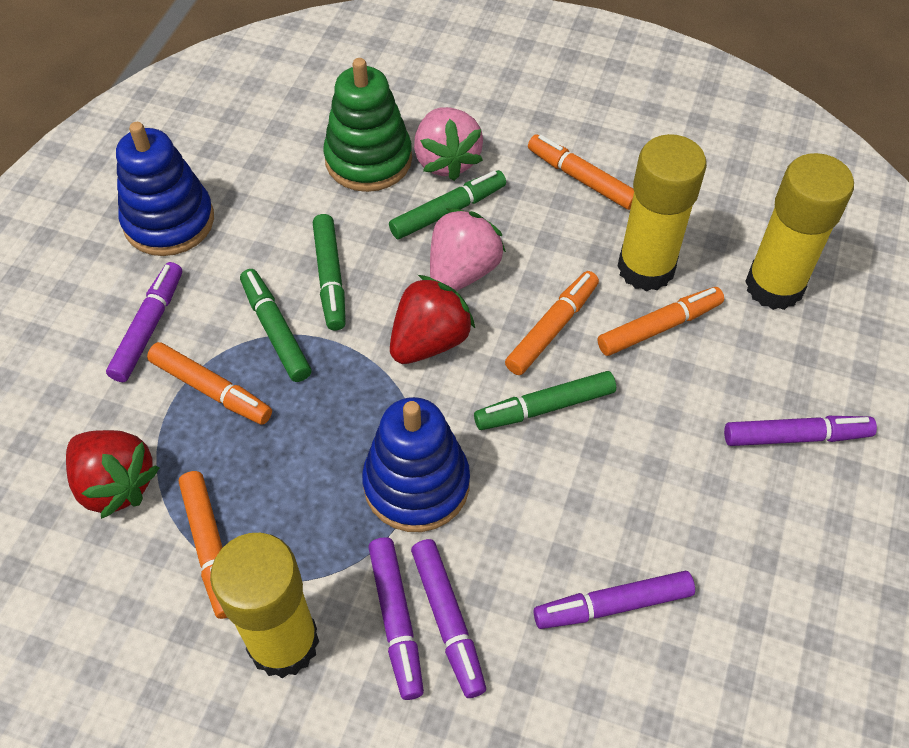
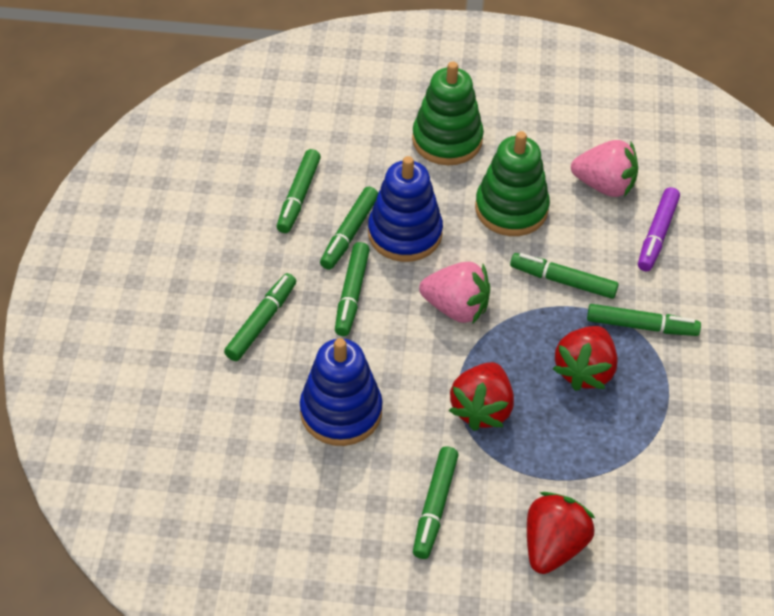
green marker: [240,269,311,382] [313,214,346,330] [389,170,506,239] [474,371,616,430] = 4 -> [224,273,296,361] [277,149,321,233] [320,187,378,270] [335,242,370,336] [413,446,458,559] [510,253,619,299] [587,304,701,336] = 7
green stacking toy: [323,58,412,192] = 1 -> [412,62,484,165] [475,131,550,236] = 2
orange marker: [147,342,272,425] [179,471,228,619] [505,271,599,375] [528,134,634,210] [598,287,724,356] = 5 -> none = 0
purple marker: [106,262,182,382] [368,537,424,700] [411,539,486,698] [534,571,695,629] [724,416,877,446] = 5 -> [638,187,680,271] = 1
red strawberry: [66,430,159,519] [390,275,475,364] = 2 -> [449,362,514,431] [527,492,595,574] [553,326,618,391] = 3
yellow glue stick: [210,533,319,678] [617,134,707,291] [745,153,854,310] = 3 -> none = 0

